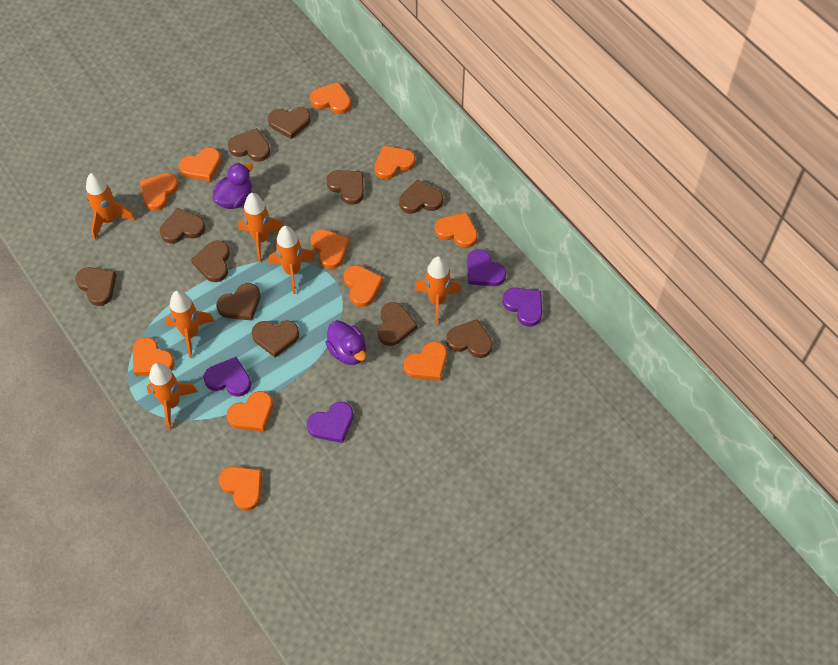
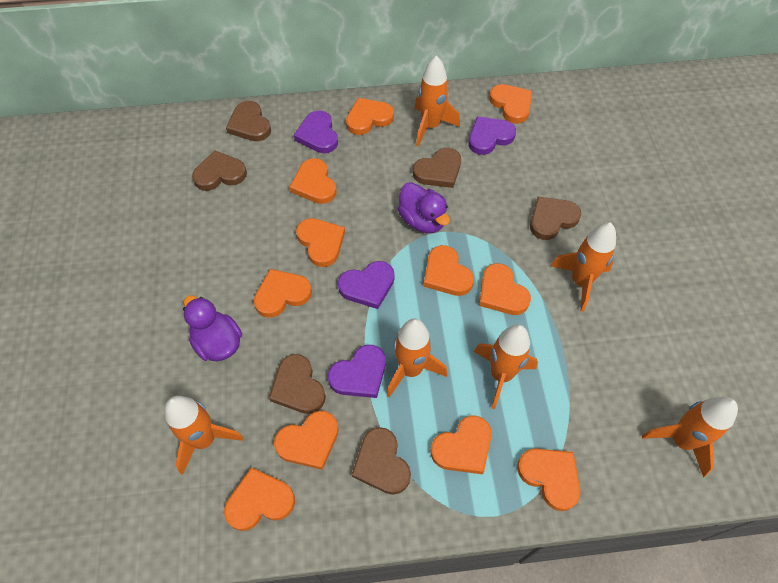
brown heart: [75,267,116,306] [160,208,205,243] [191,240,230,282] [216,283,261,320] [228,128,270,162] [252,320,299,357] [268,107,311,139] [326,170,364,205] [378,302,417,346] [399,179,443,214] [446,319,493,358] = 11 -> [192,150,247,191] [226,101,271,141] [269,354,326,414] [352,427,411,495] [413,148,461,188] [530,197,582,240] = 6

